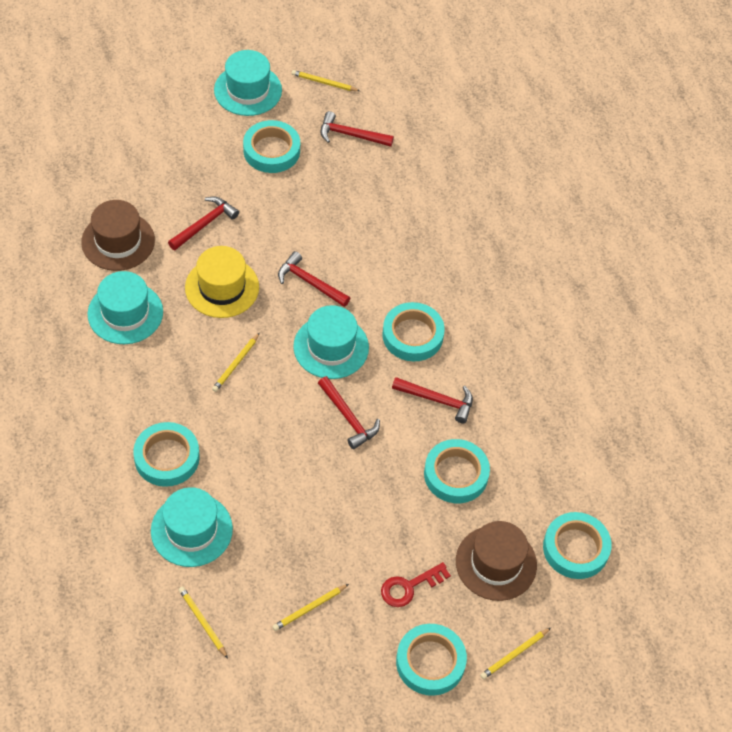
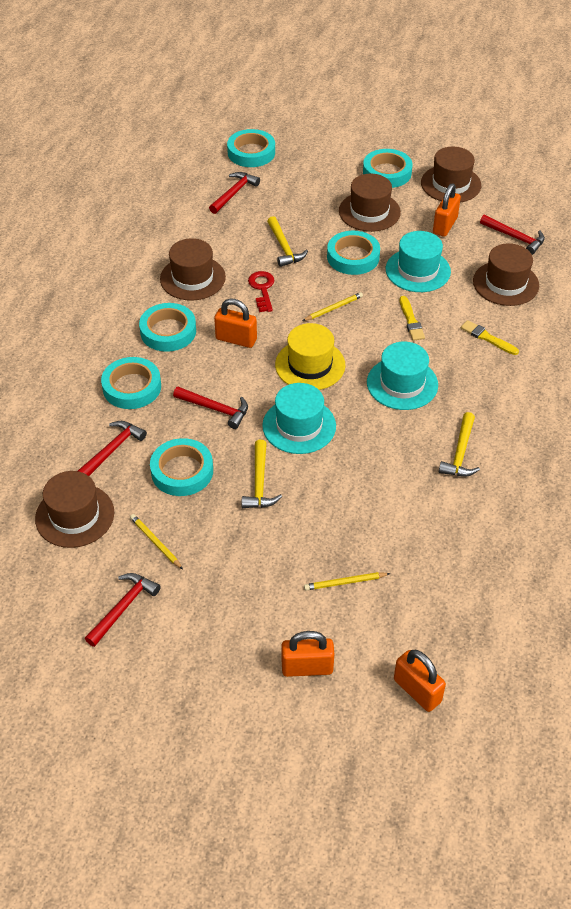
brown hat: [81,200,155,271] [456,521,537,601] = 2 -> [35,471,114,548] [160,238,226,300] [339,174,401,232] [421,147,481,203] [473,243,539,306] = 5
orange padlock: none = 0 -> [214,298,257,348] [282,631,334,677] [394,650,446,712] [433,183,461,237] = 4
turquoise hat: [87,271,163,344] [151,487,233,567] [214,50,282,116] [293,305,369,379] = 4 -> [262,383,336,454] [367,342,438,410] [386,231,451,292] = 3
yellow brush: none = 0 -> [400,296,425,341] [461,320,519,355] = 2
yellow hammer: none = 0 -> [242,440,282,508] [267,216,308,267] [439,412,480,477] = 3
yellow pencil: [179,587,228,659] [212,333,260,392] [272,584,349,631] [292,70,360,91] [480,628,551,679] = 5 -> [130,514,183,569] [302,292,363,321] [304,572,390,590] = 3

